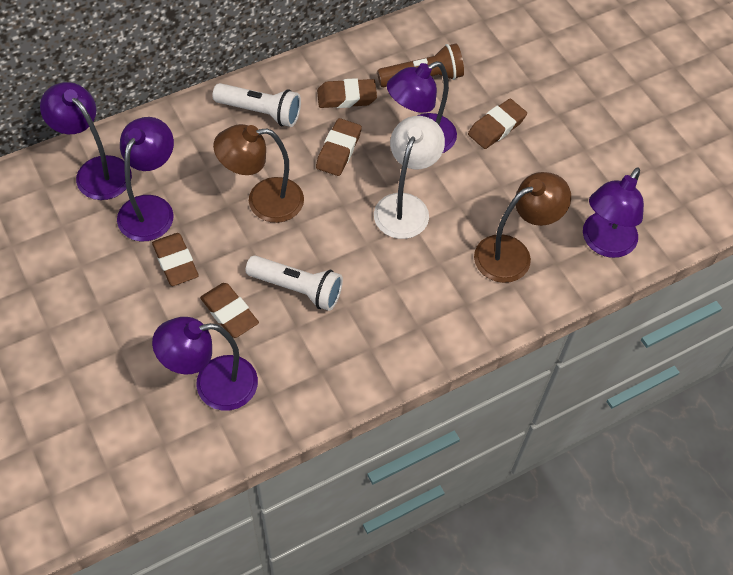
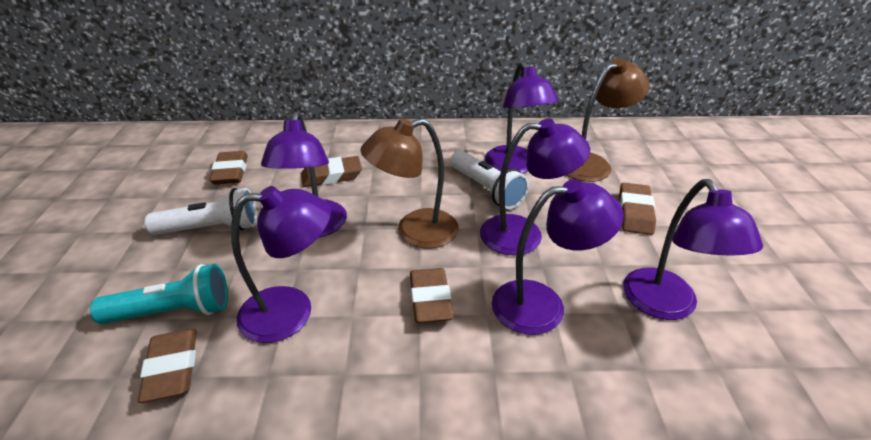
brown flashlight: [377,43,464,87] = 1 -> none = 0
purple lamp: [40,82,132,200] [117,117,174,241] [152,317,258,411] [387,61,457,153] [583,167,644,258] = 5 -> [231,186,331,343] [261,112,347,238] [480,118,590,256] [485,61,559,173] [492,179,624,335] [623,179,763,320] = 6
turquoise flashlight: none = 0 -> [90,264,228,324] = 1
white lamp: [374,116,445,239] = 1 -> none = 0

